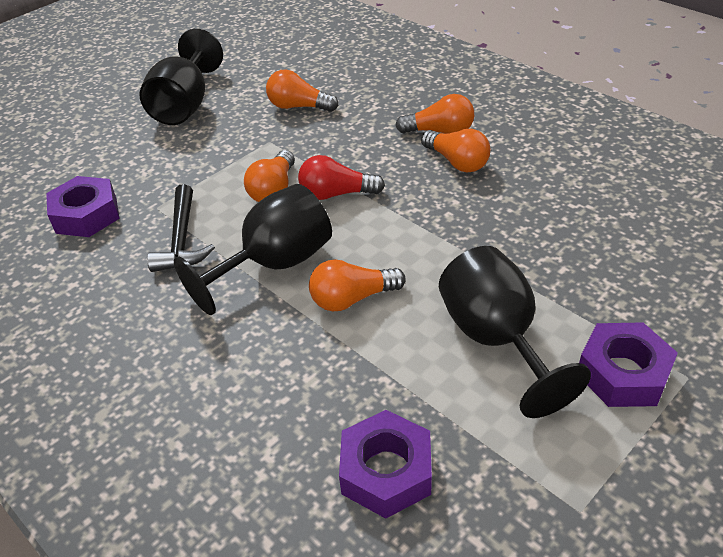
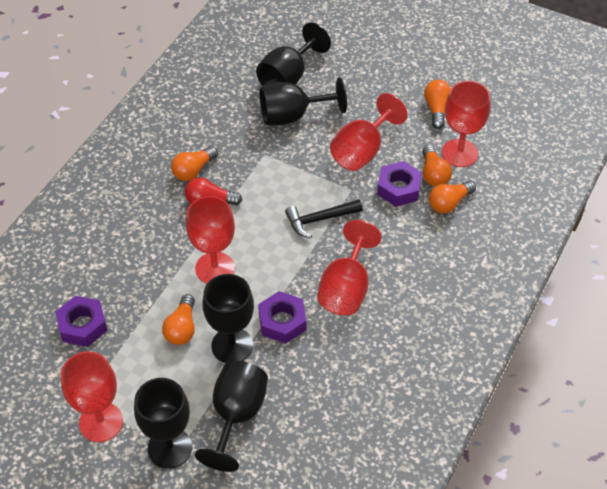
black goblet: [140,29,223,125] [174,184,332,315] [439,246,591,418] = 3 -> [134,378,192,469] [195,361,268,472] [202,274,254,363] [256,22,331,86] [260,77,347,125] = 5
red goblet: none = 0 -> [61,351,123,442] [186,196,235,284] [317,220,382,315] [330,93,408,171] [442,81,491,167] = 5

